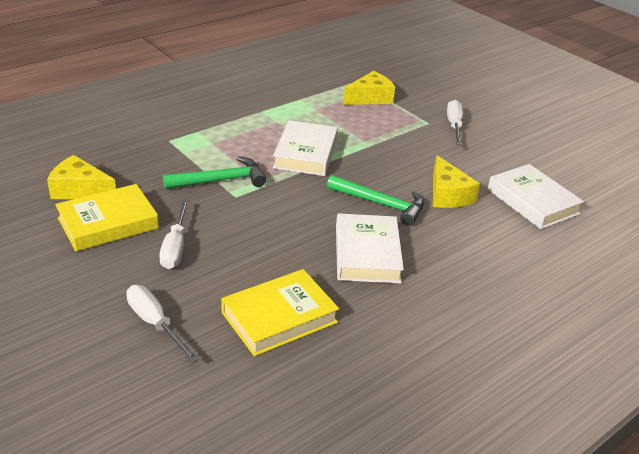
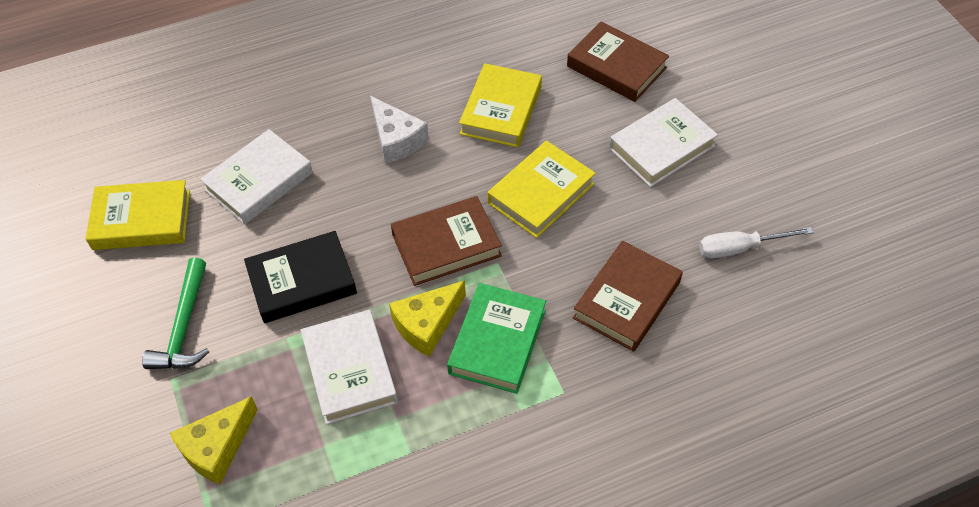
black book: none = 0 -> [244,231,357,323] = 1
brown book: none = 0 -> [391,196,502,286] [567,22,669,102] [573,241,683,352] = 3
green book: none = 0 -> [447,283,546,394] = 1
green hammer: [163,156,266,189] [327,175,424,226] = 2 -> [142,258,209,369] = 1
white cheese: none = 0 -> [370,96,429,164] = 1
white screwdriver: [126,285,199,363] [159,199,189,269] [447,100,463,145] = 3 -> [699,227,814,258] = 1
yellow book: [55,184,159,251] [221,269,339,356] = 2 -> [86,180,190,250] [459,63,542,147] [488,141,596,238] = 3
yellow cheese: [47,155,116,199] [343,71,395,105] [433,155,480,208] = 3 -> [170,396,258,484] [389,280,466,357] = 2

